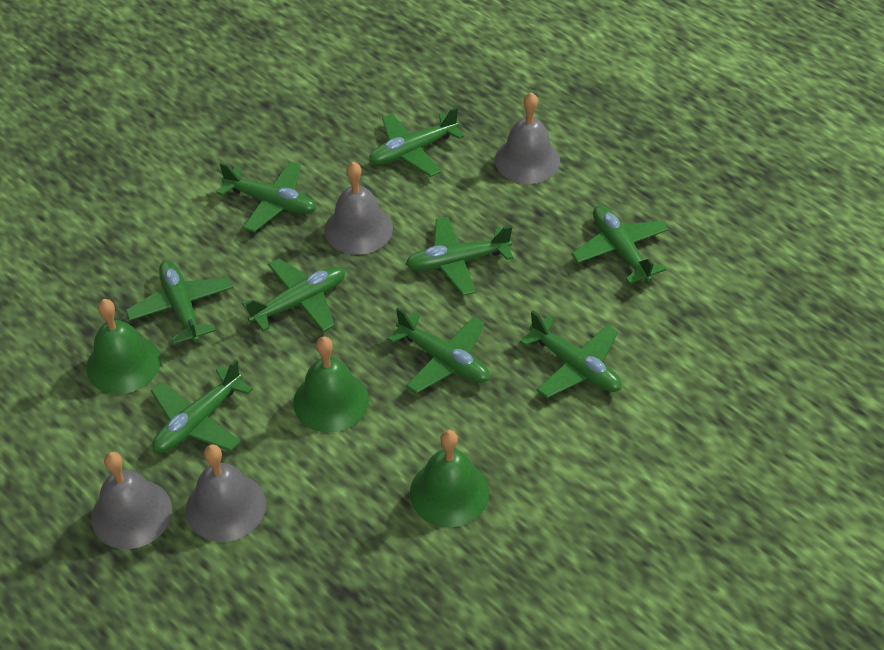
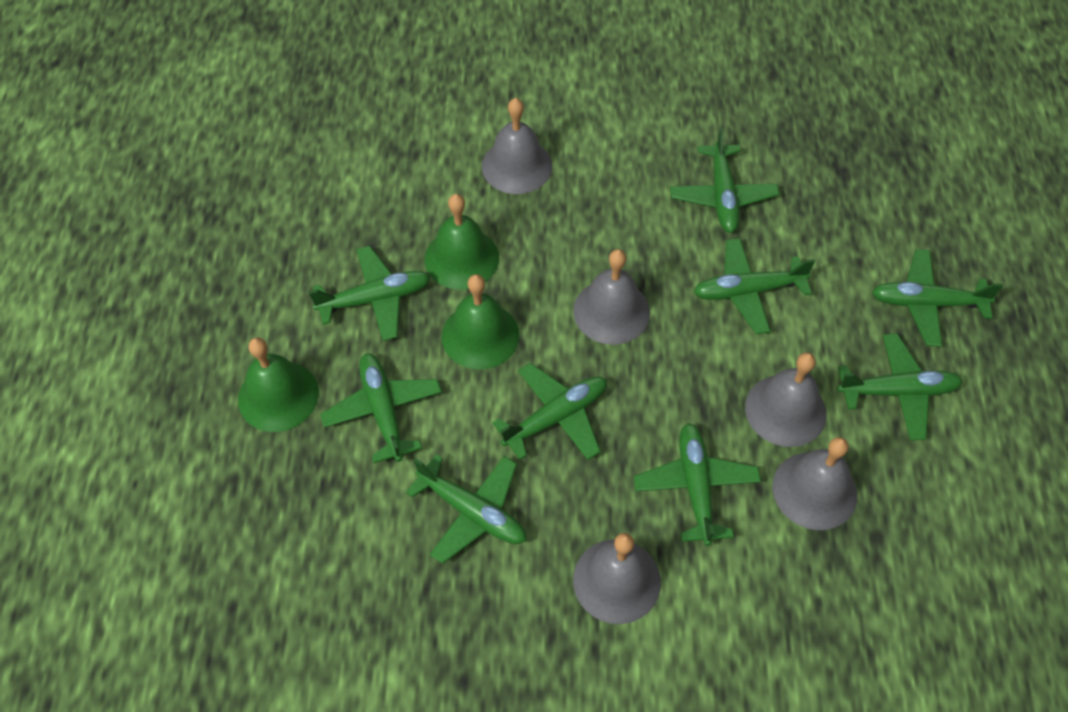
grey bell: [91,452,172,549] [186,444,266,542] [325,162,393,255] [495,92,560,184] = 4 -> [482,98,552,194] [573,249,650,345] [573,533,661,624] [745,352,826,447] [772,437,857,530] = 5

